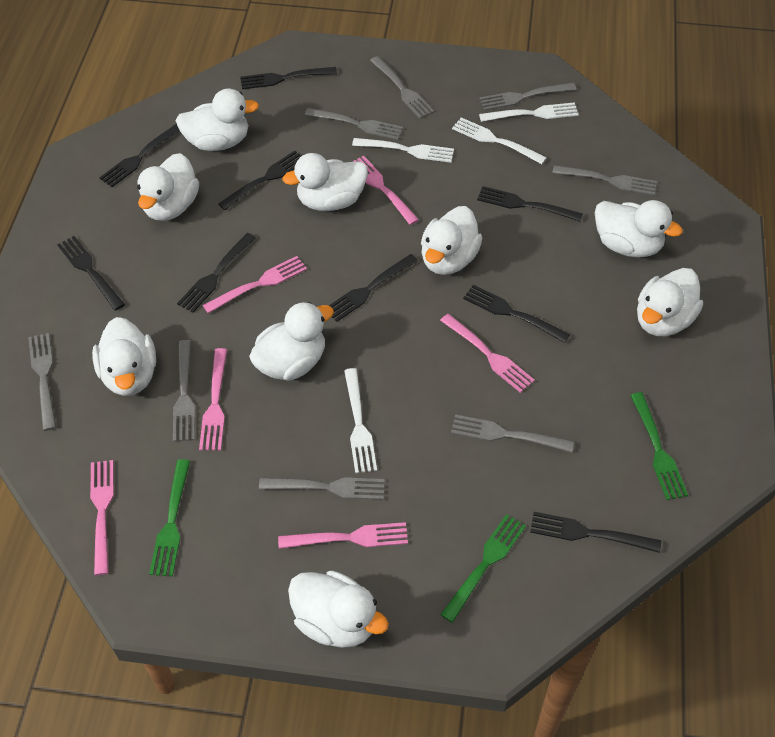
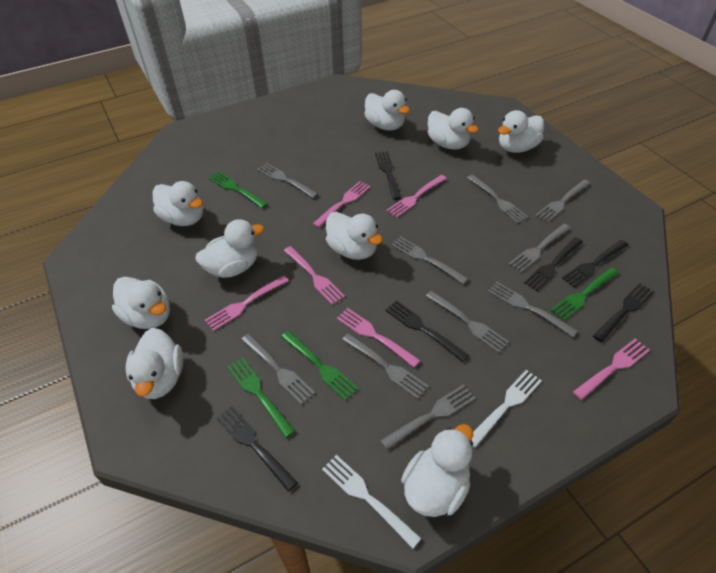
black fork: [57,236,125,311] [99,124,180,187] [177,233,256,313] [218,151,301,210] [240,67,337,89] [329,254,418,322] [463,285,570,343] [477,186,583,222] [530,512,661,553] = 9 -> [216,406,298,491] [375,151,401,200] [385,300,469,362] [524,237,583,292] [562,240,629,288] [593,283,655,342] = 6
green fork: [149,459,190,576] [440,514,526,623] [631,392,688,500] = 3 -> [209,171,268,208] [227,357,295,438] [281,331,359,401] [550,267,619,321] = 4
grey fork: [28,333,56,431] [173,340,195,442] [259,477,385,500] [305,108,403,140] [370,56,434,119] [451,414,574,453] [479,83,576,110] [552,165,657,196] = 8 -> [241,334,315,405] [257,163,318,198] [342,333,429,399] [380,384,476,450] [391,236,468,284] [426,291,509,353] [467,175,528,224] [488,282,578,337] [509,224,571,273] [535,180,591,223] = 10
white fork: [344,368,377,473] [352,138,454,163] [452,117,547,164] [479,102,579,122] = 4 -> [322,455,421,548] [471,370,542,448] = 2

